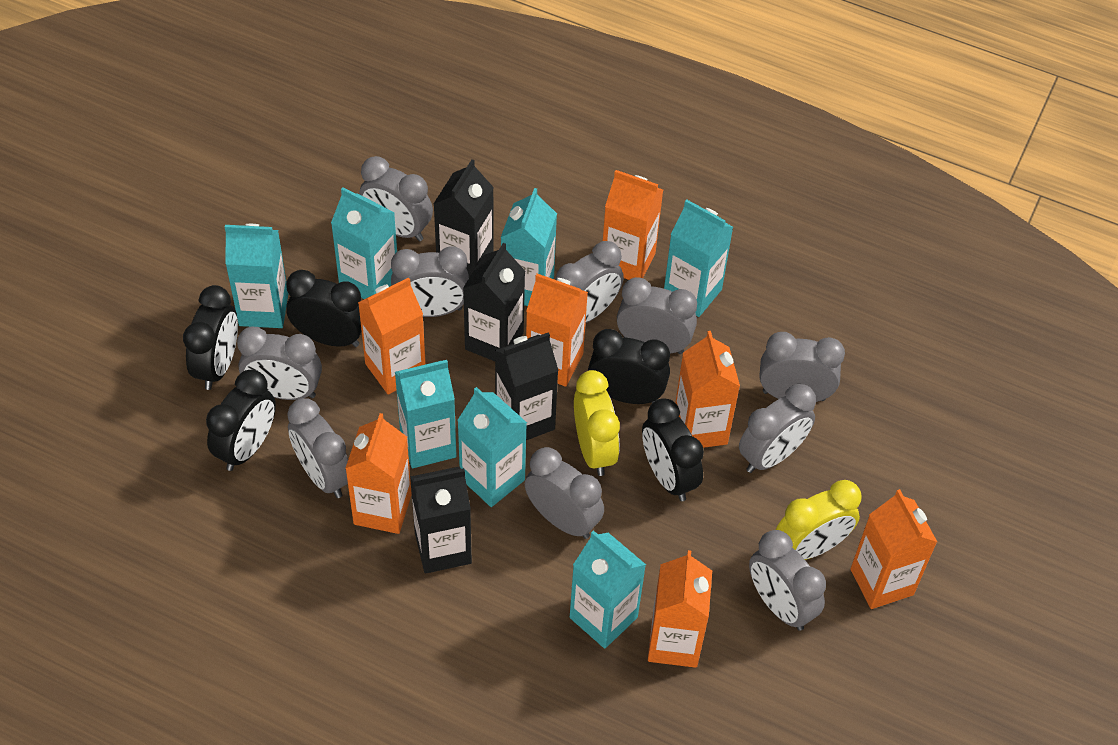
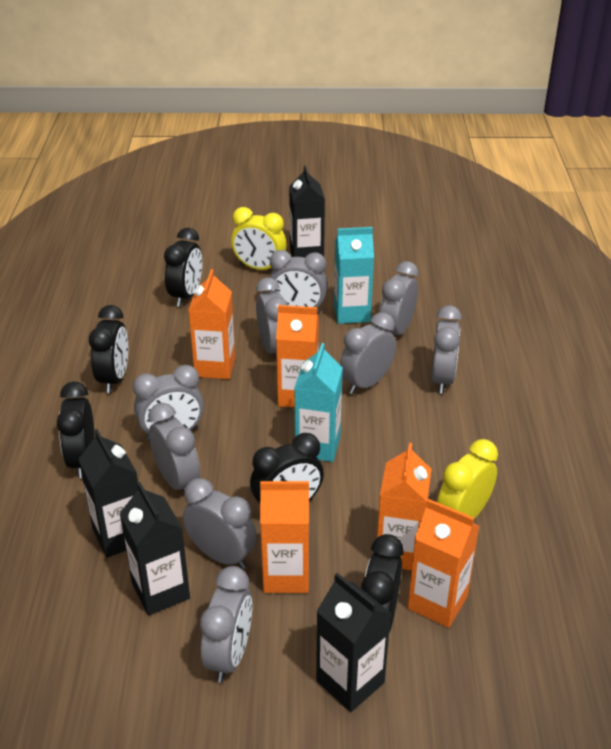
grey clock: [237,327,322,400] [287,398,348,498] [359,156,433,241] [391,246,469,317] [525,447,604,539] [556,241,624,323] [617,277,697,354] [739,384,816,473] [749,530,826,631] [759,332,845,402] = 10 -> [133,365,204,441] [148,403,200,492] [183,478,257,569] [200,566,252,682] [256,278,288,361] [269,250,328,314] [340,312,396,394] [379,261,418,336] [431,305,462,394] = 9
orange carton: [345,413,412,534] [358,277,426,394] [526,274,588,387] [603,170,663,280] [648,550,712,668] [675,331,740,448] [850,489,937,609] = 7 -> [188,269,235,379] [260,481,309,593] [276,305,319,407] [377,443,431,570] [408,499,479,628] = 5
turquoise carton: [225,224,289,328] [331,187,397,299] [395,360,457,468] [457,387,527,507] [501,188,557,306] [570,530,646,649] [664,199,733,317] = 7 -> [294,343,343,462] [334,227,374,324] = 2

